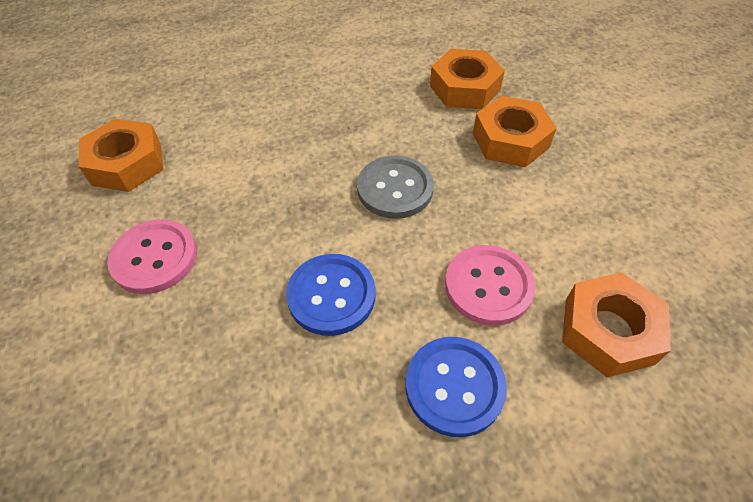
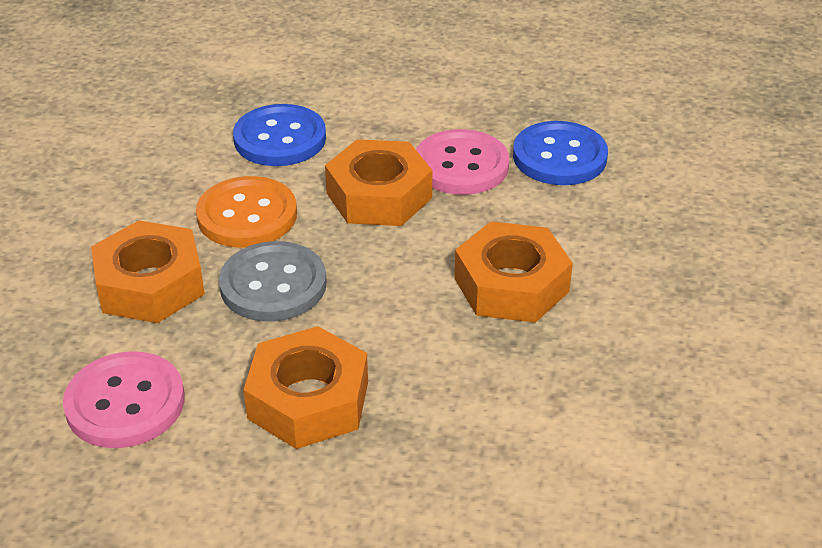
orange button: none = 0 -> [196,176,297,248] = 1

